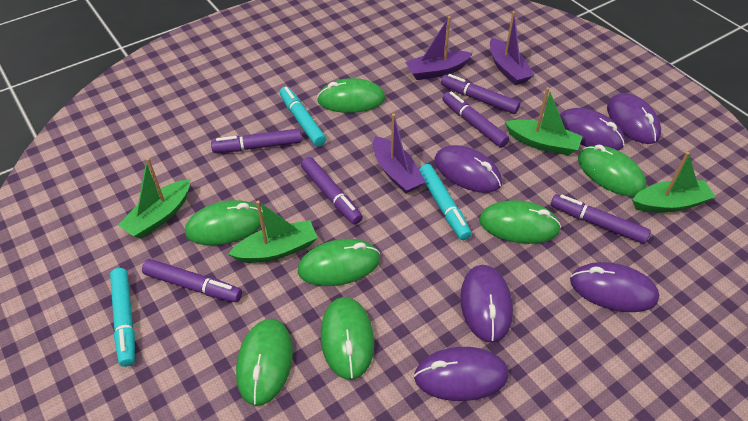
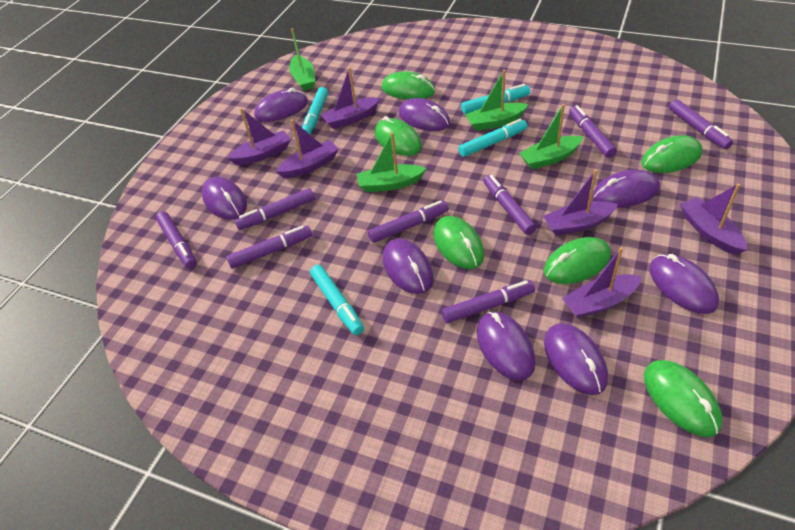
green mouse: [185,200,264,245] [236,319,293,406] [298,239,380,286] [317,78,385,113] [321,297,374,380] [479,200,561,244] [578,144,646,197] = 7 -> [375,116,422,156] [381,71,435,100] [433,216,484,269] [544,237,611,284] [641,135,702,173] [644,360,723,437] = 6
purple boat: [373,114,426,194] [405,16,473,80] [490,11,534,85] = 3 -> [227,108,291,165] [275,119,339,178] [321,67,380,129] [543,169,618,235] [562,247,642,318] [680,184,747,255] = 6
purple marker: [142,259,242,302] [211,129,302,153] [301,157,363,224] [441,74,520,114] [442,91,509,148] [551,194,651,244] = 6 -> [156,211,197,269] [226,225,312,269] [235,188,315,230] [368,200,449,243] [442,280,535,323] [483,174,537,235] [569,105,617,158] [669,99,733,149] = 8
purple mouse: [414,347,508,401] [435,145,502,193] [460,265,513,343] [560,108,625,150] [570,262,659,312] [607,93,661,144] = 6 -> [202,177,247,220] [254,88,308,122] [383,238,433,294] [399,98,450,131] [477,312,536,381] [544,323,608,395] [593,170,660,208] [649,254,719,314] = 8
turquoise marker: [110,268,135,367] [279,86,326,146] [419,164,472,240] = 3 -> [302,87,328,134] [310,265,364,335] [458,119,527,157] [461,84,530,114] = 4

